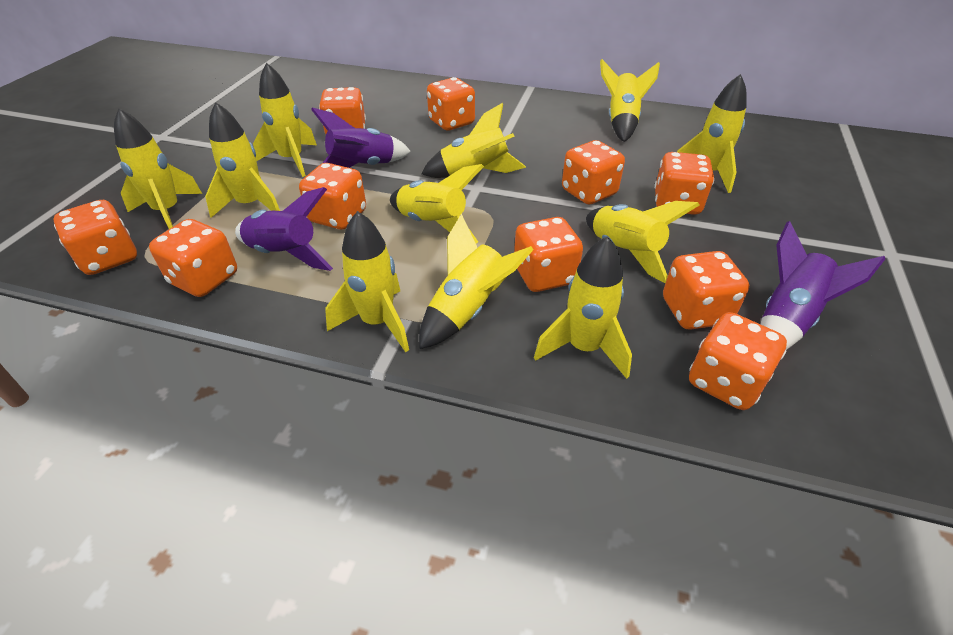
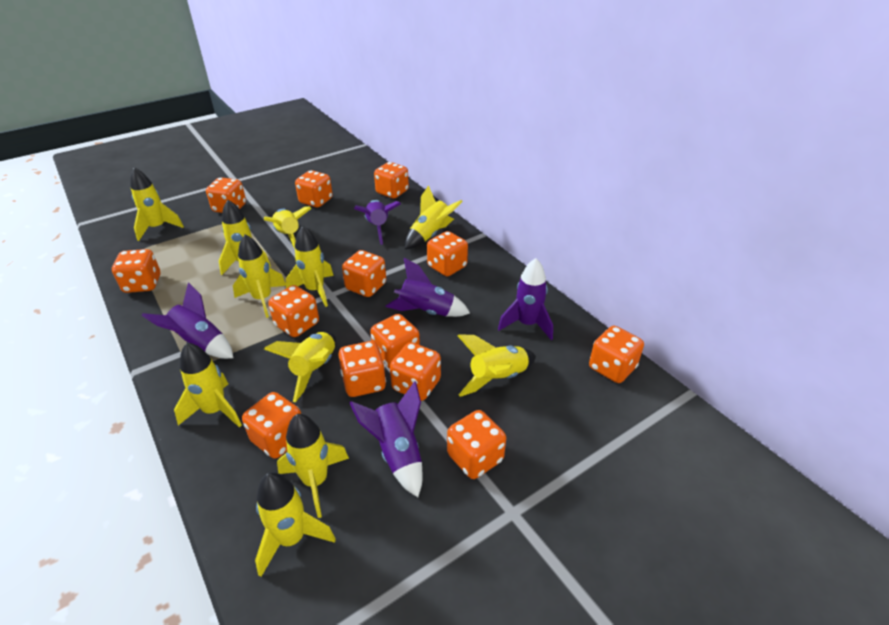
orange dice: [53,200,137,275] [149,219,237,297] [299,163,366,229] [319,87,366,134] [427,77,475,130] [514,217,583,292] [562,140,625,205] [654,152,714,215] [663,251,749,330] [689,312,787,410] = 10 -> [112,249,160,293] [206,177,246,213] [242,392,301,459] [268,285,319,337] [295,170,333,207] [338,341,386,397] [342,250,386,297] [370,314,420,369] [374,162,409,198] [390,342,441,401] [427,231,468,276] [447,410,506,479] [589,326,644,383] = 13
purple rocket: [235,187,333,271] [311,107,411,168] [761,221,885,350] = 3 -> [141,282,233,359] [350,381,423,497] [354,200,401,245] [385,258,470,317] [498,258,553,340] = 5

